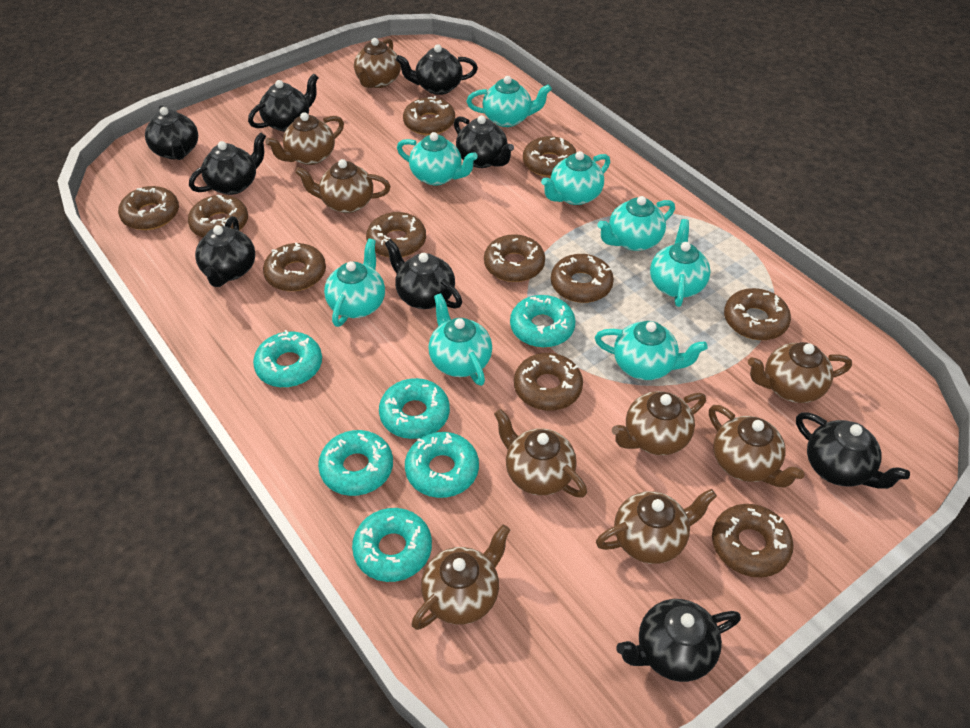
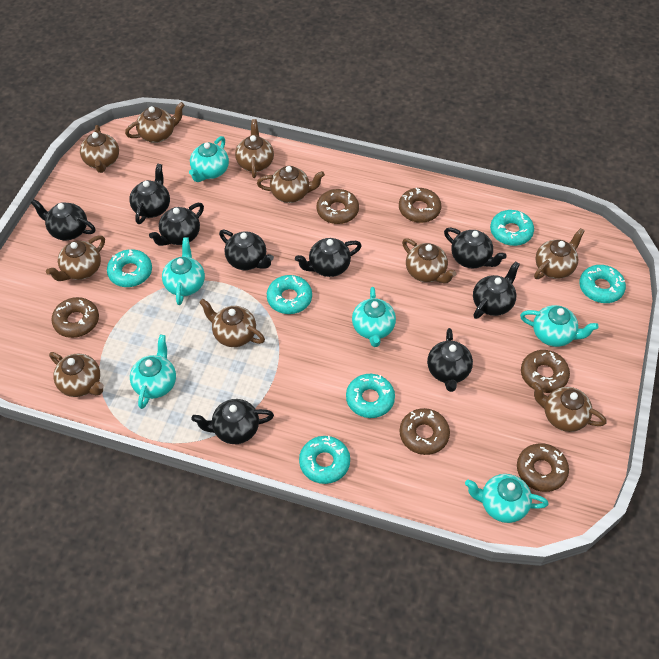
brown donut: [118,186,179,230] [188,195,248,238] [263,242,326,291] [366,212,426,257] [403,96,455,135] [484,234,545,282] [514,353,583,411] [523,136,577,177] [551,254,614,303] [712,504,793,577] [724,288,791,340] = 11 -> [51,297,99,338] [317,189,359,224] [399,188,441,223] [400,408,450,455] [517,443,569,492] [521,350,570,393] = 6
brown teapot: [265,112,344,165] [295,159,391,213] [354,38,401,88] [411,525,510,630] [494,409,587,498] [596,489,717,564] [612,391,706,455] [709,405,805,488] [748,342,852,403] = 9 -> [46,236,105,281] [49,352,104,397] [80,125,119,173] [125,102,185,143] [199,299,265,347] [235,119,274,178] [257,166,325,203] [402,238,456,283] [532,382,607,432] [534,228,585,279] = 10
turquoise teapot: [324,238,385,327] [397,132,478,186] [428,293,492,386] [467,76,552,127] [541,151,610,205] [595,321,708,380] [597,196,675,251] [650,219,711,307] = 8 -> [130,335,176,409] [162,237,205,305] [189,136,229,182] [352,287,396,347] [465,474,549,523] [520,305,599,347] = 6

